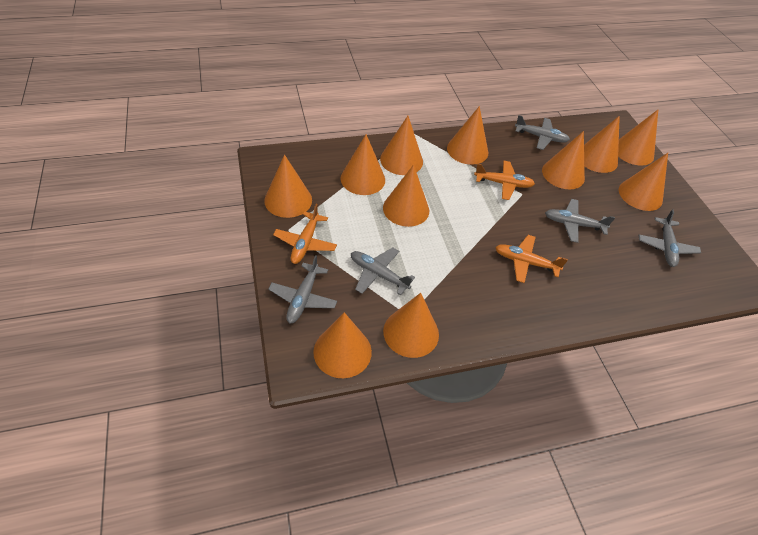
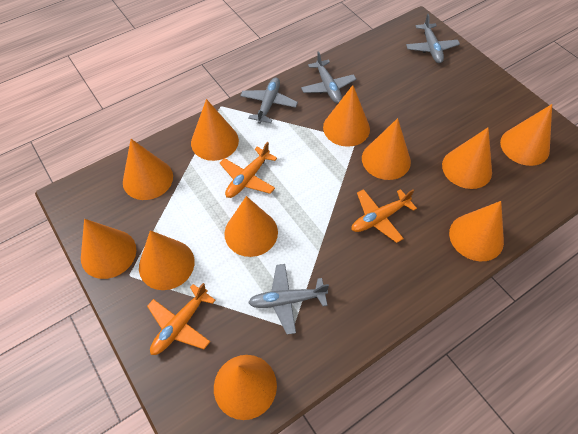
grey plane: [268,255,337,323] [351,247,415,295] [515,115,570,150] [545,199,615,243] [639,209,701,267] = 5 -> [240,77,298,124] [248,264,329,335] [301,51,356,104] [406,14,460,63] = 4

